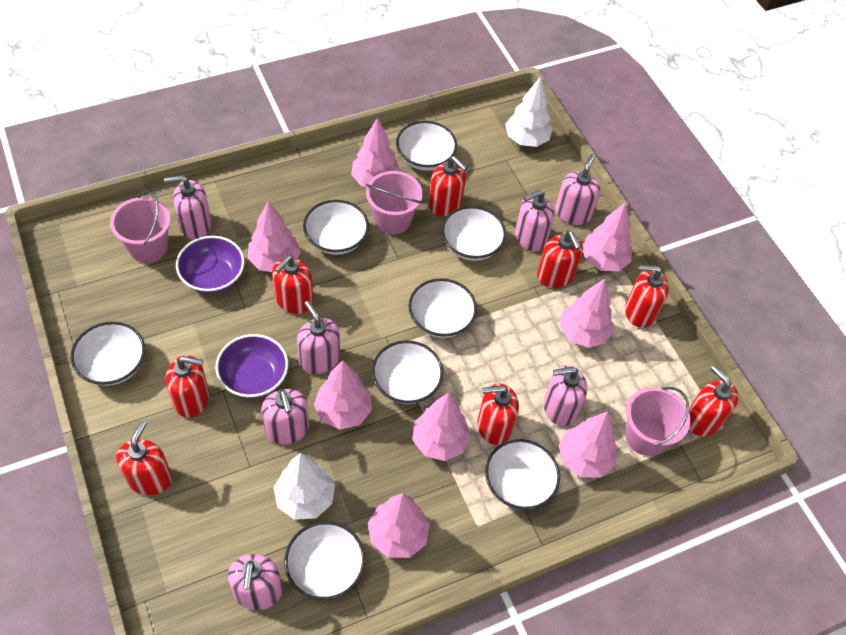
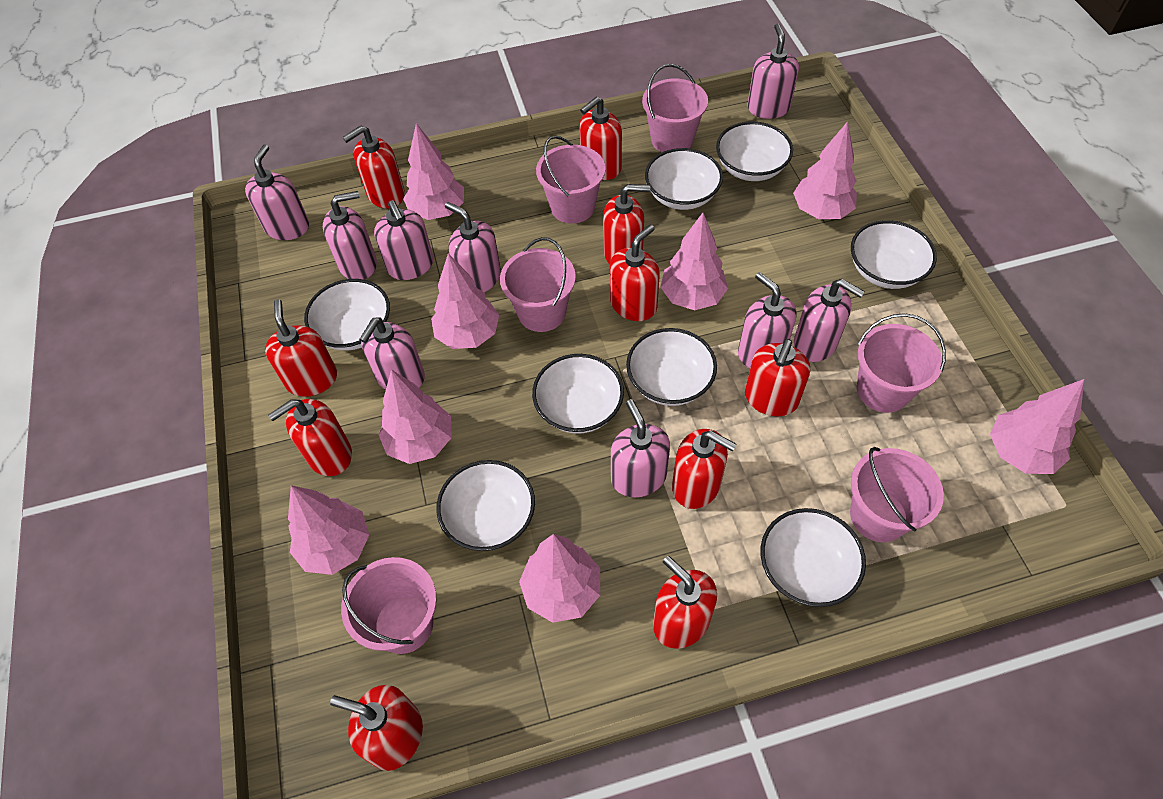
pink bucket: [110,191,171,263] [366,171,423,234] [625,387,690,456] = 3 -> [341,557,436,654] [500,237,576,332] [536,136,605,224] [642,64,708,152] [850,447,944,542] [857,313,946,413] = 6
pink soap dispenser: [164,175,211,240] [228,554,282,610] [261,389,309,444] [297,301,340,374] [515,190,554,251] [543,365,587,426] [555,153,600,225] = 7 -> [245,144,309,240] [323,191,377,280] [359,317,425,390] [374,200,434,280] [445,202,501,292] [611,399,670,497] [738,272,797,368] [747,23,799,119] [794,279,865,362] = 9
purple bowl: [176,236,245,293] [215,334,288,398] = 2 -> none = 0
red soap dispenser: [116,421,172,495] [166,355,209,418] [272,255,313,314] [428,156,468,216] [477,383,519,445] [537,231,583,288] [625,265,669,328] [689,365,739,436] = 8 -> [265,299,337,397] [268,399,352,476] [330,685,423,771] [343,125,405,209] [579,96,622,180] [603,184,650,265] [610,225,660,321] [653,556,717,649] [672,429,737,509] [745,339,810,416] = 10
white tree: [274,453,335,520] [505,76,552,147] = 2 -> none = 0

